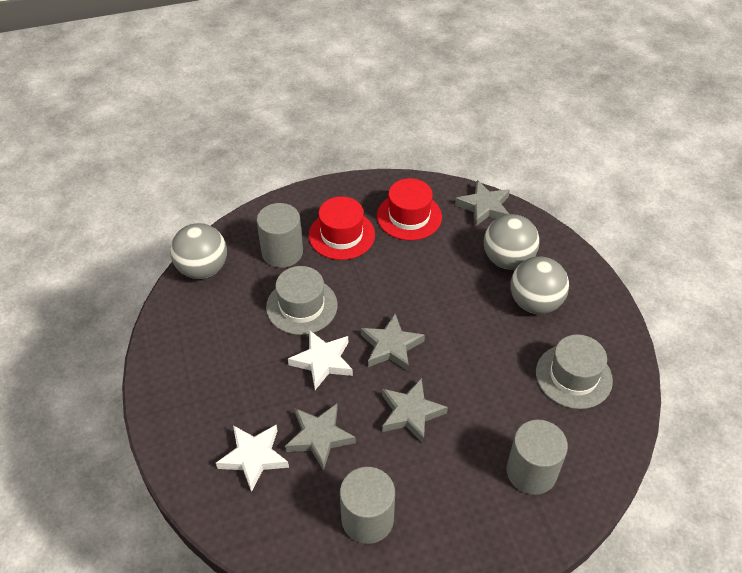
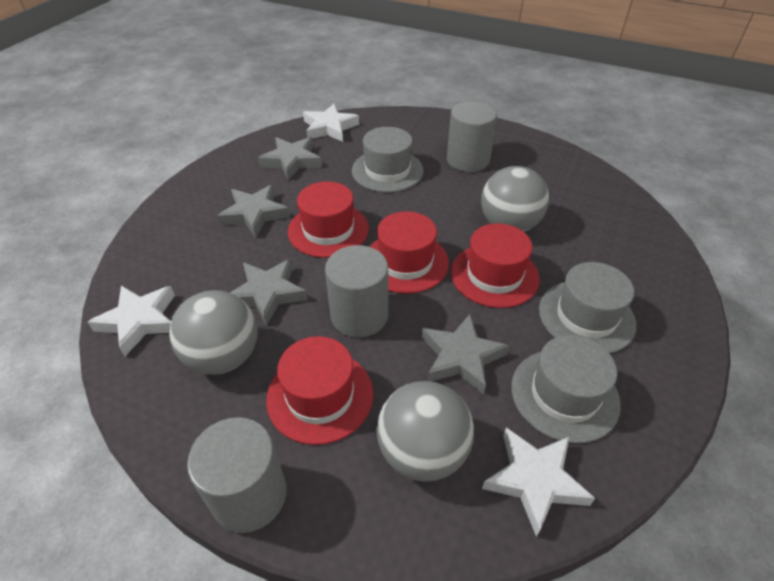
grey hat: [266,266,338,335] [536,334,613,409] = 2 -> [352,127,424,192] [511,335,621,443] [539,262,636,354] = 3
red hat: [309,196,375,260] [377,178,442,240] = 2 -> [266,336,373,445] [288,181,369,258] [369,211,449,294] [451,223,540,308] = 4
white star: [216,425,289,492] [288,330,353,390] = 2 -> [88,286,175,356] [303,104,359,142] [482,427,595,537] = 3

